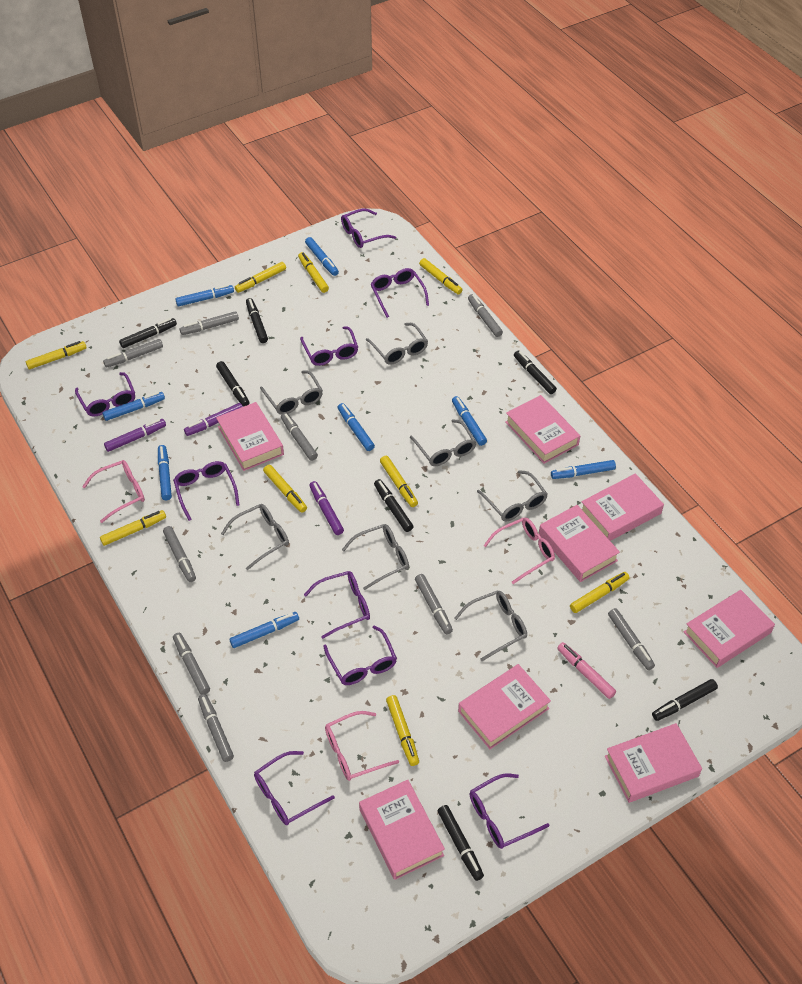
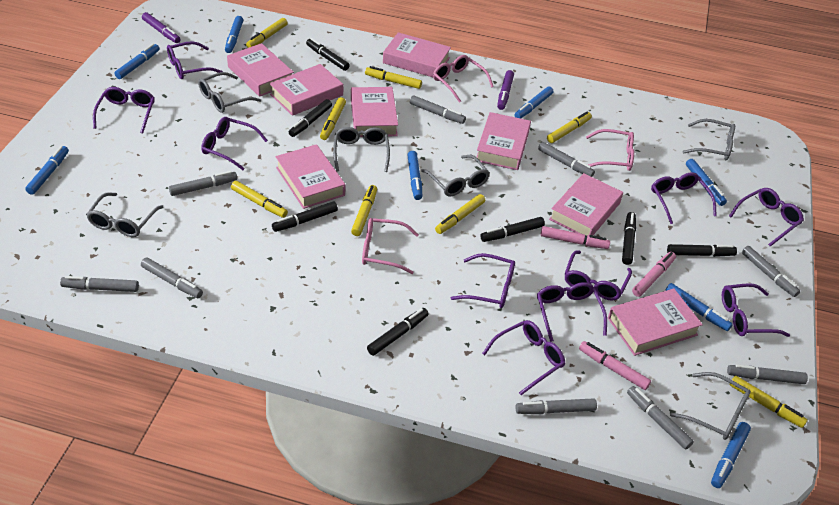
grey glasses: [221,504,289,570] [260,370,323,415] [342,524,409,590] [366,323,428,365] [410,419,476,466] [455,591,527,661] [477,470,547,521] = 7 -> [86,192,163,237] [198,72,261,113] [333,127,390,172] [421,155,490,196] [670,372,751,440] [682,119,735,160] = 6
pink marker: [557,642,616,699] = 1 -> [540,226,610,249] [579,341,651,390] [632,252,676,297] = 3
purple glasses: [75,372,135,416] [173,461,239,521] [254,751,335,825] [300,326,358,366] [304,571,370,639] [323,625,397,685] [341,208,396,248] [371,268,429,318] [470,774,549,849] = 9 -> [93,87,155,134] [167,41,223,79] [201,117,268,170] [451,253,515,308] [482,320,566,395] [537,282,607,342] [564,251,632,300] [651,172,717,224] [722,283,790,337] [729,188,804,247] = 10
purple marker: [104,419,166,452] [184,403,243,436] [309,481,344,535] = 3 -> [142,12,181,43] [497,70,514,110] = 2
yellow marker: [26,341,87,369] [100,510,166,546] [235,262,286,293] [263,465,307,513] [298,252,329,293] [380,456,418,507] [386,695,419,766] [419,258,462,295] [570,572,630,613] = 9 -> [231,181,288,218] [246,18,288,48] [320,97,346,140] [351,185,377,236] [365,66,422,89] [435,194,485,234] [547,112,592,143] [730,376,808,428] = 8

